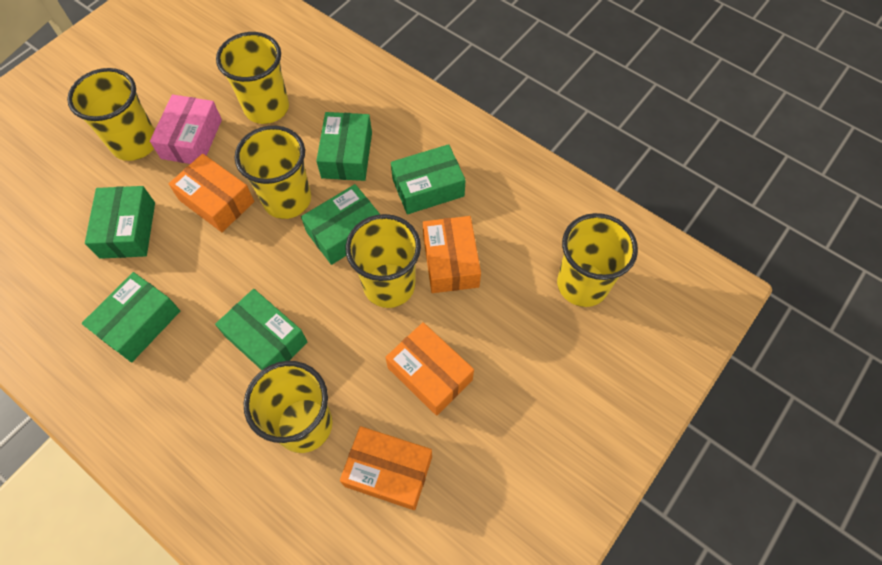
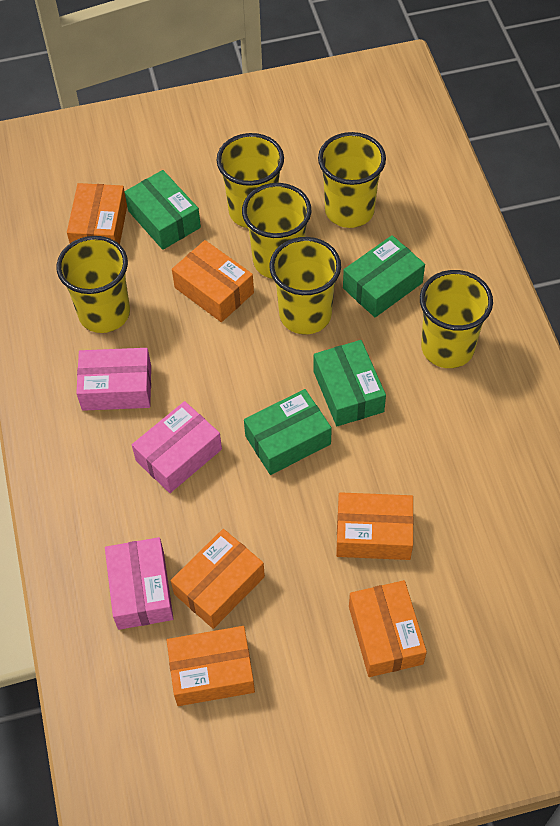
green box: [81,272,180,362] [85,186,155,259] [215,289,308,370] [301,184,381,265] [316,112,372,181] [391,144,465,214] = 6 -> [125,170,201,250] [244,389,332,475] [314,340,386,426] [343,235,425,317] = 4
orange box: [169,154,254,232] [340,426,432,510] [385,322,474,416] [423,216,481,293] = 4 -> [67,183,127,244] [167,626,255,706] [171,529,265,629] [172,240,254,322] [336,492,414,560] [349,580,427,677] = 6
pink box: [150,94,222,164] = 1 -> [76,348,151,411] [105,537,174,630] [132,401,222,493] = 3

